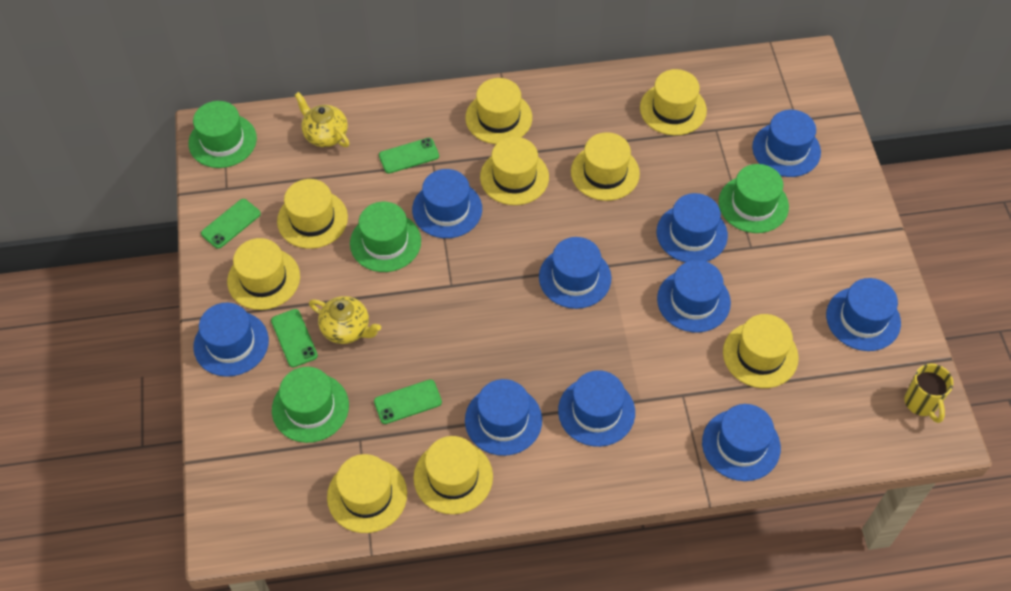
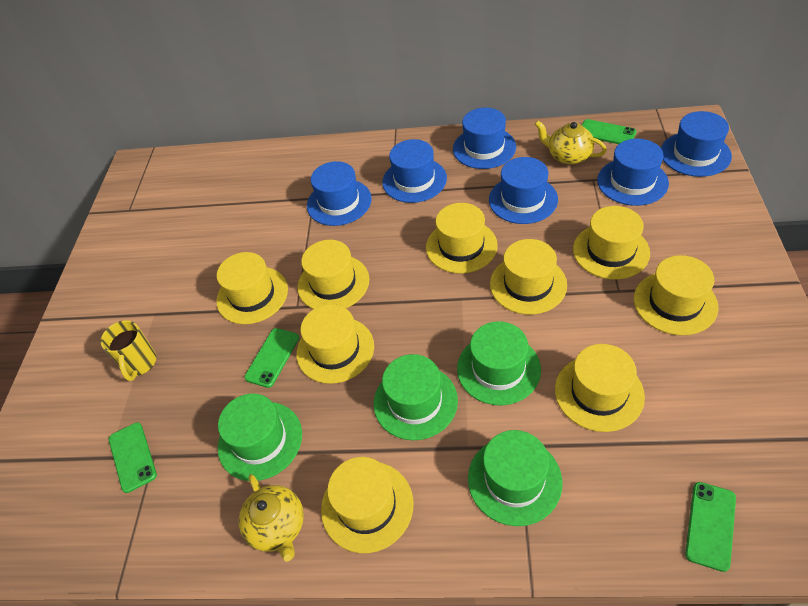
blue hat: [193,303,269,377] [412,169,482,238] [465,379,542,456] [539,237,611,309] [558,370,635,447] [657,193,728,262] [657,260,731,332] [702,404,781,481] [752,110,821,177] [826,278,901,351] = 10 -> [307,161,372,226] [382,139,447,203] [453,108,516,169] [489,157,558,224] [597,139,669,206] [661,111,732,177] = 6

